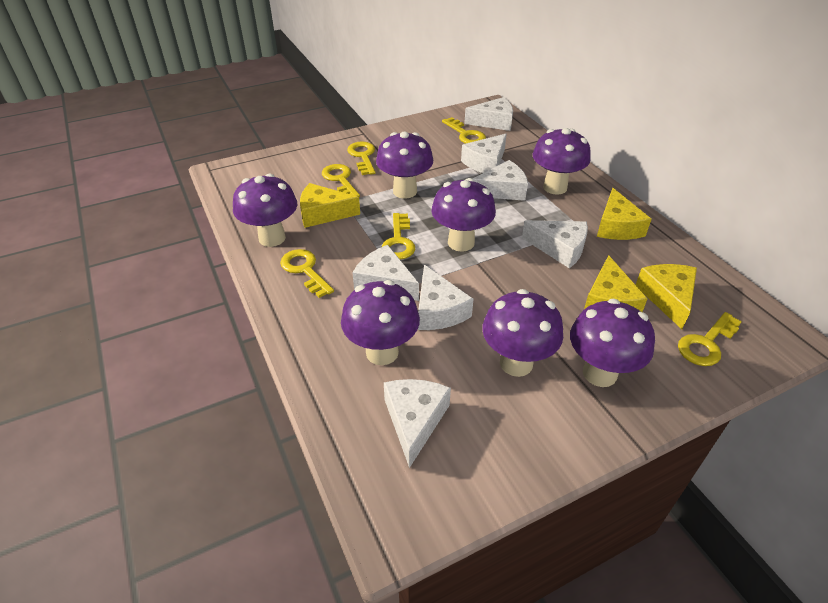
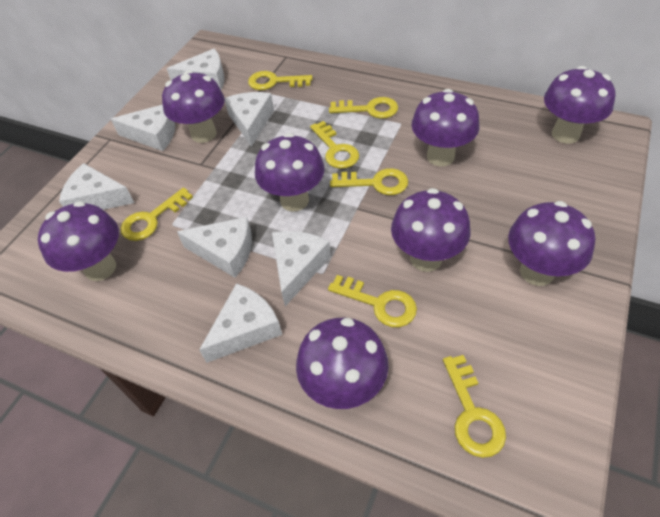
purple mushroom: [233,174,297,247] [341,280,420,365] [376,131,433,199] [431,178,496,252] [482,289,563,377] [533,128,591,195] [570,299,655,387] = 7 -> [38,201,119,281] [162,70,225,143] [255,133,325,212] [296,318,388,409] [391,188,471,272] [411,89,479,166] [508,201,595,286] [544,66,616,144] = 8
yellow cheese: [300,183,360,228] [584,255,648,312] [597,188,652,240] [636,264,697,329] = 4 -> none = 0
yellow key: [280,249,334,298] [322,164,360,197] [347,141,375,175] [381,213,415,259] [442,117,486,144] [678,312,742,366] = 6 -> [121,188,193,241] [248,71,312,90] [310,121,359,169] [328,275,417,327] [329,97,398,119] [330,168,408,195] [443,355,506,458] = 7

